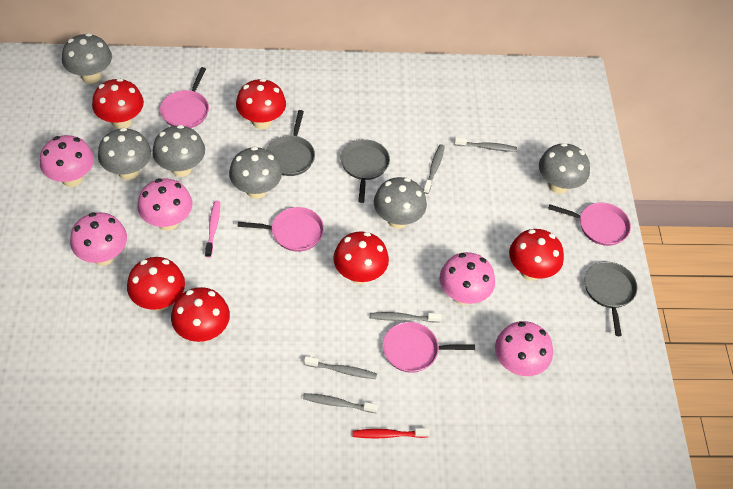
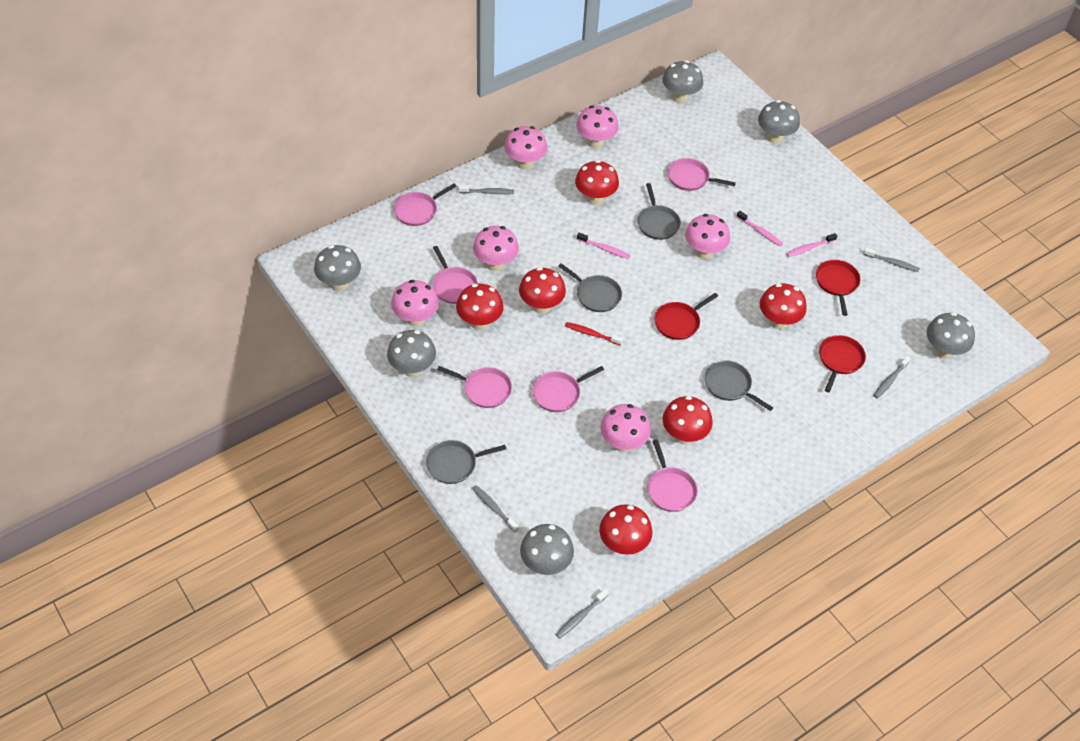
grey pan: [266,110,315,176] [341,139,390,203] [585,262,637,336] = 3 -> [426,440,506,484] [558,263,622,312] [637,183,681,240] [705,361,773,411] = 4
pink mushroom: [40,135,94,187] [70,212,127,266] [137,178,192,231] [440,252,495,305] [495,321,553,376] = 5 -> [391,280,439,327] [473,226,519,271] [504,126,547,170] [576,105,619,149] [600,404,651,452] [685,214,730,259] = 6
pink pan: [160,67,209,128] [238,207,324,252] [383,322,475,373] [548,202,631,246] = 4 -> [393,184,457,226] [432,246,478,304] [437,366,512,408] [532,366,604,412] [647,440,698,512] [668,158,736,191] = 6
pink toothbrush: [205,201,220,258] = 1 -> [577,233,630,259] [736,211,783,246] [786,233,837,257] = 3
red pan: none = 0 -> [654,293,718,340] [816,260,860,316] [819,335,866,392] = 3

